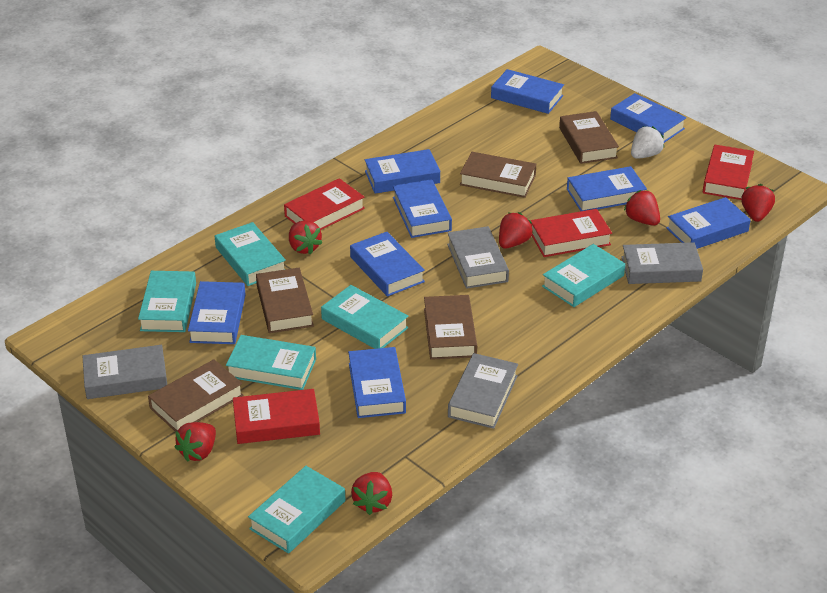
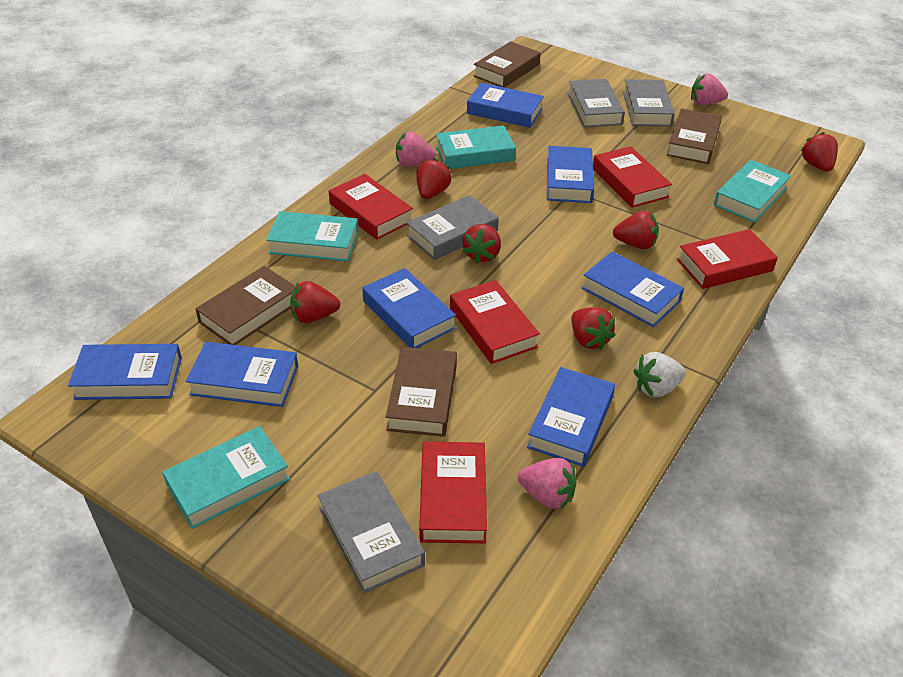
blue book: [188,281,246,344] [348,347,406,418] [350,232,425,297] [365,149,440,194] [393,179,452,238] [491,69,564,114] [567,166,647,211] [610,93,686,143] [666,197,751,249] = 9 -> [68,344,182,400] [186,342,298,407] [362,268,456,348] [467,83,544,128] [527,367,615,467] [547,146,594,203] [582,251,684,327] = 7
brown book: [148,359,243,432] [256,268,314,333] [424,295,477,360] [460,152,536,198] [559,111,619,164] = 5 -> [195,266,295,345] [386,347,457,437] [474,41,541,88] [667,108,722,164] = 4
pink strawberry: none = 0 -> [396,132,436,167] [518,458,577,510] [691,74,728,105] = 3
red book: [233,389,320,444] [284,178,365,230] [530,209,612,257] [703,145,754,200] = 4 -> [329,174,413,240] [419,442,487,543] [450,280,540,364] [593,146,672,208] [677,229,778,289] = 5
turquoise book: [138,271,196,332] [215,222,286,286] [226,335,316,390] [248,466,346,554] [321,285,409,349] [542,244,625,307] = 6 -> [162,426,290,529] [266,211,358,261] [436,125,516,169] [714,160,791,222] = 4

